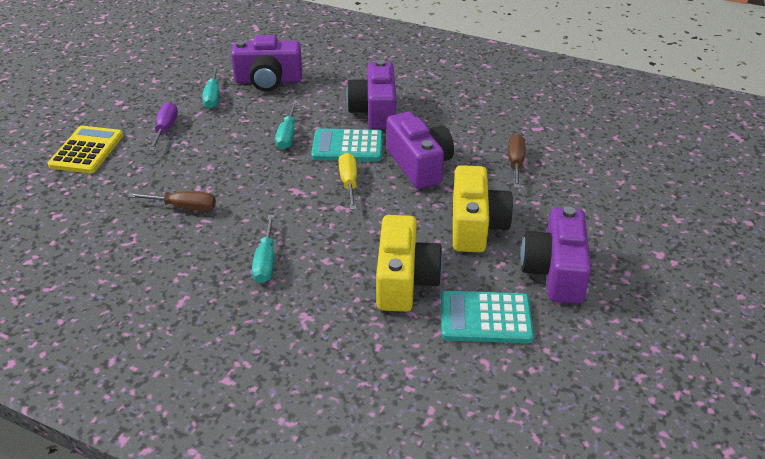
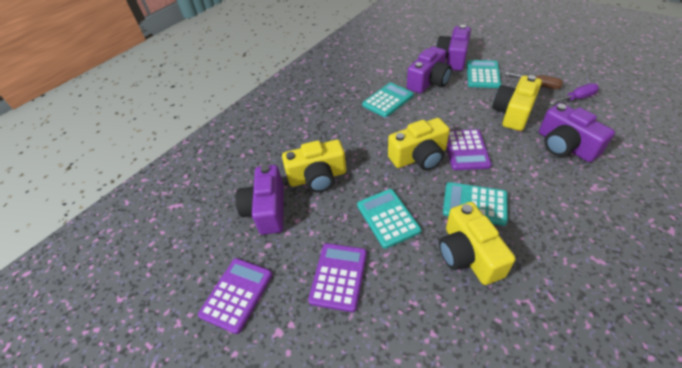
brown screwdriver: [128,191,216,211] [508,134,525,188] = 2 -> [506,72,563,89] = 1
purple calculator: none = 0 -> [198,258,272,334] [308,243,367,312] [447,129,492,170] = 3
turquoise calculator: [311,128,383,161] [441,291,534,343] = 2 -> [357,189,421,249] [362,83,414,118] [443,182,508,226] [467,60,501,88] = 4
turquoise screwdriver: [202,67,219,109] [252,215,274,283] [275,102,297,150] = 3 -> none = 0
yellow calculator: [48,126,123,173] = 1 -> none = 0
yellow camera: [376,215,443,312] [453,165,513,252] = 2 -> [282,140,346,192] [388,118,450,170] [439,202,515,285] [492,75,542,131] = 4
yellow screwdriver: [339,153,357,210] = 1 -> none = 0

